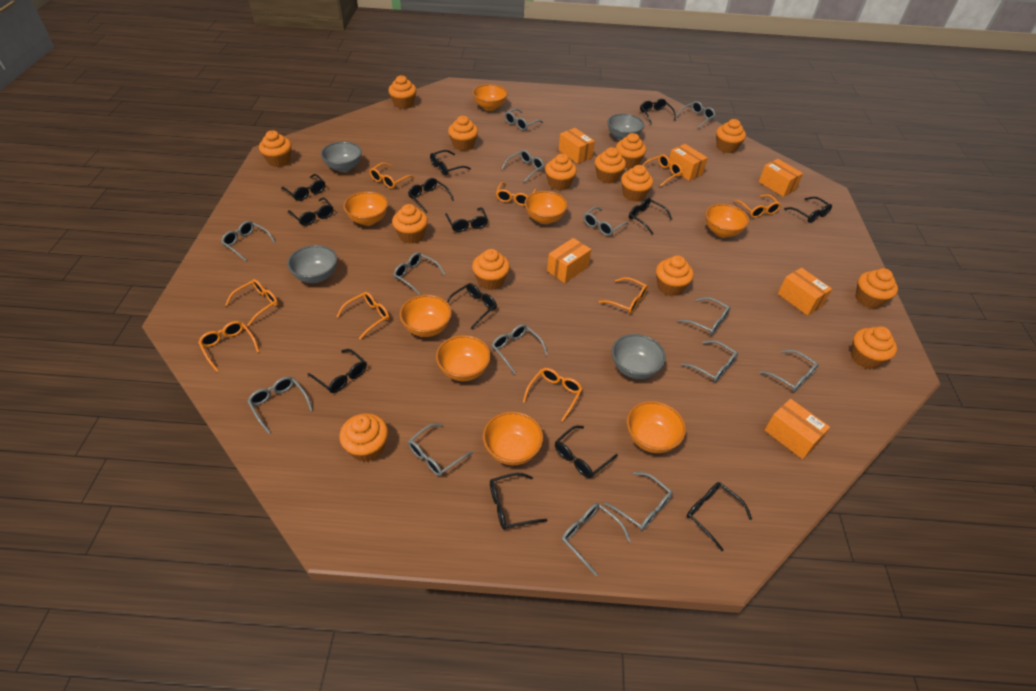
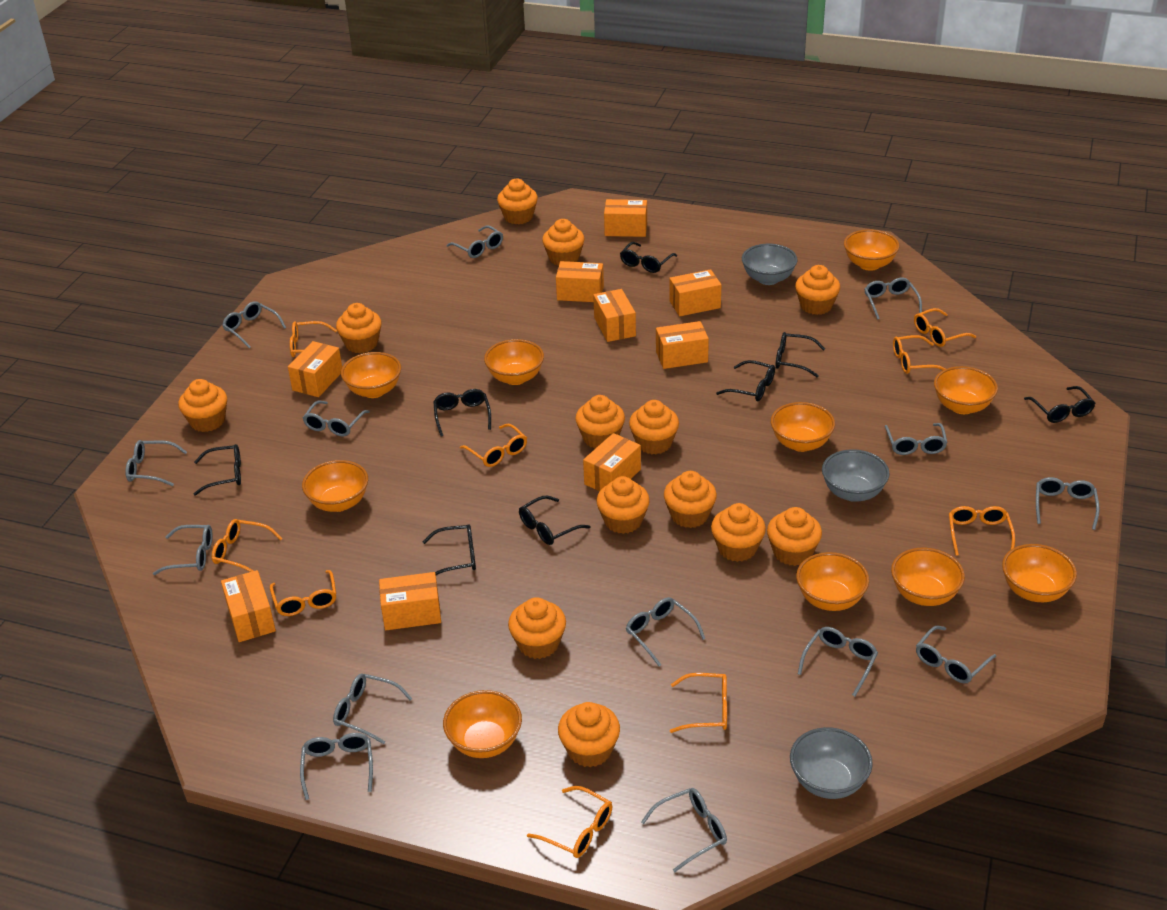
black glasses: [281,174,325,201] [288,197,333,226] [308,349,367,393] [408,178,454,214] [430,150,471,176] [445,207,488,232] [447,283,497,329] [490,473,547,530] [555,425,618,478] [629,197,672,234] [640,99,676,124] [687,482,752,551] [784,197,832,223] = 13 -> [194,444,241,496] [423,524,476,575] [433,389,491,437] [519,496,590,545] [620,242,677,273] [716,360,775,401] [776,332,825,377] [1024,386,1095,423] = 8
grey bowl: [287,245,337,283] [321,141,362,172] [607,114,644,141] [612,334,666,379] = 4 -> [742,244,798,285] [790,727,873,799] [822,449,890,502] = 3
orange bowl: [343,191,388,226] [399,295,452,337] [436,335,491,381] [472,84,508,111] [483,411,543,466] [525,191,568,224] [627,401,686,453] [705,204,749,237] = 8 -> [302,460,368,512] [341,352,401,398] [443,690,522,758] [484,339,544,385] [771,402,835,452] [796,552,869,611] [844,229,900,271] [891,548,965,606] [934,366,998,414] [1002,544,1077,602] = 10
orange box: [547,238,591,283] [559,128,595,164] [668,144,708,181] [759,159,803,197] [765,399,830,459] [778,268,832,316] = 6 -> [221,570,276,642] [288,341,342,397] [379,572,441,630] [556,261,604,302] [583,433,641,492] [593,289,636,342] [604,199,647,237] [656,321,709,369] [669,269,721,316] = 9
orange cupcake: [259,130,292,167] [339,413,388,462] [388,75,416,109] [392,204,428,244] [448,116,478,151] [472,249,510,290] [545,154,577,190] [595,147,626,183] [616,133,646,168] [621,165,653,202] [656,255,694,296] [716,119,746,153] [851,326,897,369] [855,268,898,309] = 14 -> [178,379,227,432] [336,303,381,353] [497,179,538,224] [508,597,566,659] [542,219,585,266] [558,702,620,767] [575,395,625,449] [596,476,650,534] [629,400,679,454] [664,471,717,528] [711,503,766,562] [767,507,822,566] [795,265,840,315] = 13

